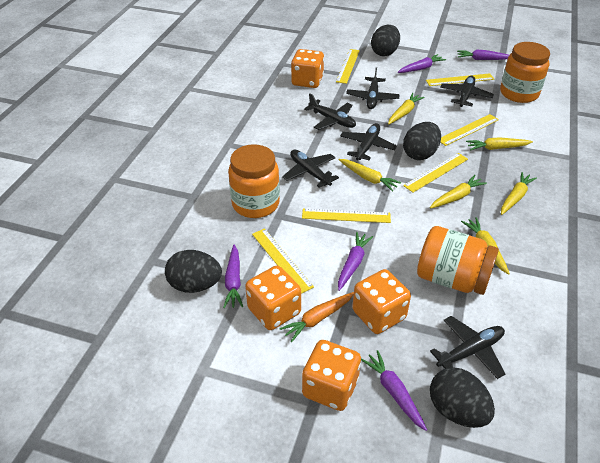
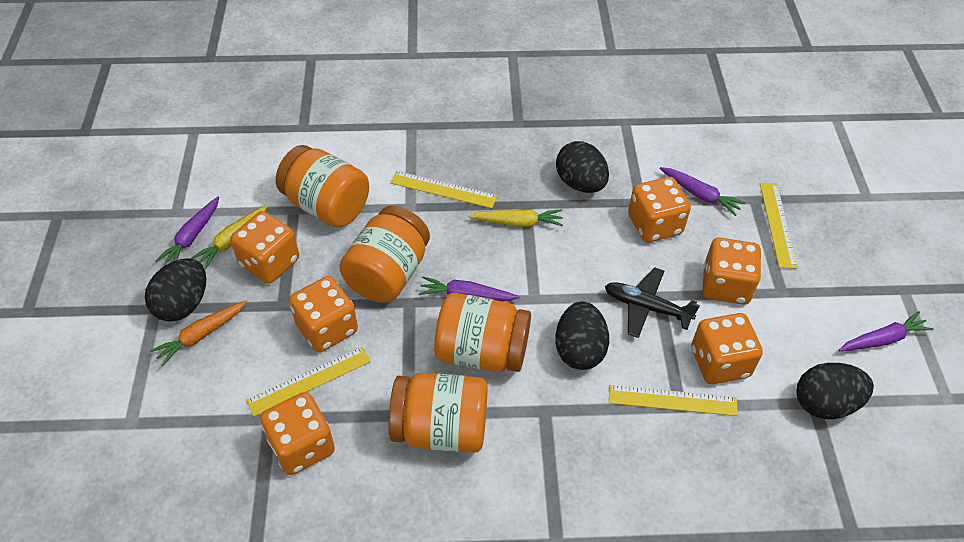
black plane: [282,149,339,188] [304,93,356,130] [340,123,397,160] [346,67,400,109] [430,316,505,379] [440,76,494,107] = 6 -> [605,267,700,338] = 1
orange dice: [245,265,301,330] [291,49,324,88] [302,340,361,411] [352,269,411,334] = 4 -> [230,211,299,284] [260,392,335,475] [289,276,358,352] [628,177,691,242] [691,313,763,384] [703,238,761,305] = 6
orange jar: [228,144,280,218] [417,226,499,295] [500,42,550,103] = 3 -> [276,145,369,228] [340,206,430,303] [389,373,488,453] [434,293,531,372] = 4
purple carrot: [223,244,243,308] [338,232,373,291] [361,350,427,431] [398,54,446,73] [457,50,509,60] = 5 -> [155,196,219,265] [419,276,520,301] [660,167,745,216] [839,311,933,351] = 4
yellow carrot: [338,159,401,192] [388,93,425,124] [430,175,487,209] [461,217,510,275] [466,137,533,151] [501,172,537,215] = 6 -> [190,204,268,270] [468,209,563,227] = 2
yellow ruler: [252,228,314,294] [302,208,391,223] [336,49,360,84] [403,153,468,193] [426,73,494,86] [440,114,499,146] = 6 -> [246,347,371,416] [390,171,497,208] [609,385,738,416] [760,183,798,268] = 4

